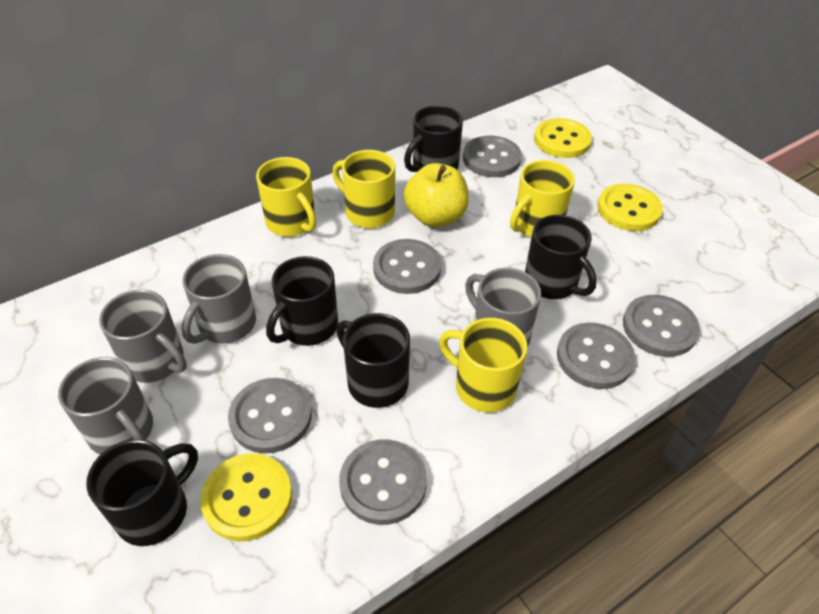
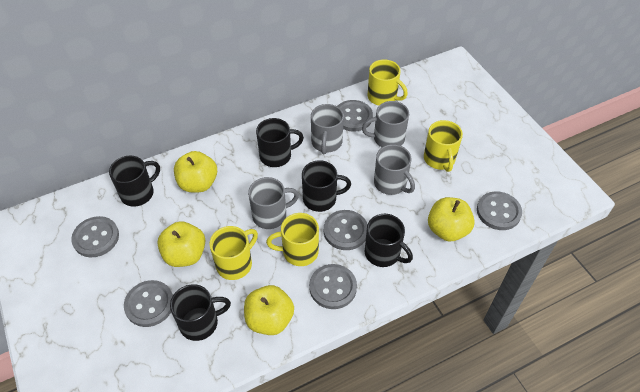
yellow apple: [404,163,469,227] = 1 -> [157,221,205,267] [174,151,217,192] [244,285,294,335] [428,197,475,241] = 4
yellow button: [200,453,292,541] [534,118,592,158] [597,184,663,231] = 3 -> none = 0

